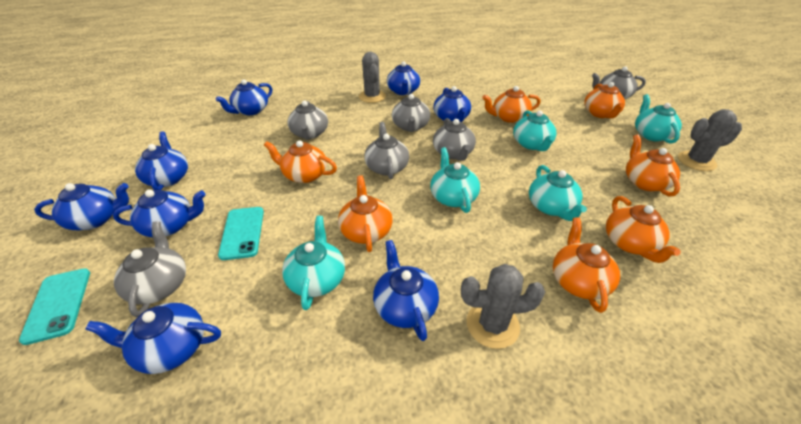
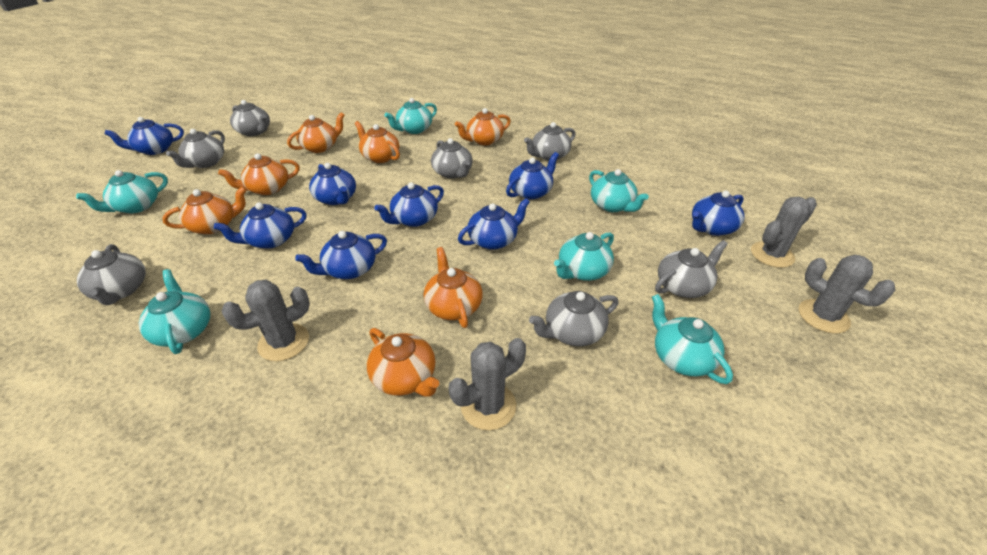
grey cactus: [359,52,386,103] [461,264,545,349] [678,109,742,171] = 3 -> [222,280,310,361] [449,338,526,430] [751,197,817,268] [799,255,895,333] = 4
grey teapot: [114,221,186,318] [288,101,328,140] [364,122,409,179] [392,94,430,132] [433,118,476,161] [592,66,646,99] = 6 -> [77,244,146,305] [166,129,225,168] [230,100,270,136] [431,138,473,179] [524,122,576,161] [529,291,618,346] [655,240,728,298] = 7
turquoise phone: [19,268,90,345] [218,207,264,260] = 2 -> none = 0
turquoise teapot: [282,216,345,310] [430,147,480,213] [513,110,557,151] [529,165,587,221] [635,94,682,144] = 5 -> [76,170,168,213] [139,269,210,354] [384,98,437,134] [554,232,614,281] [589,169,649,212] [652,294,733,384] = 6

